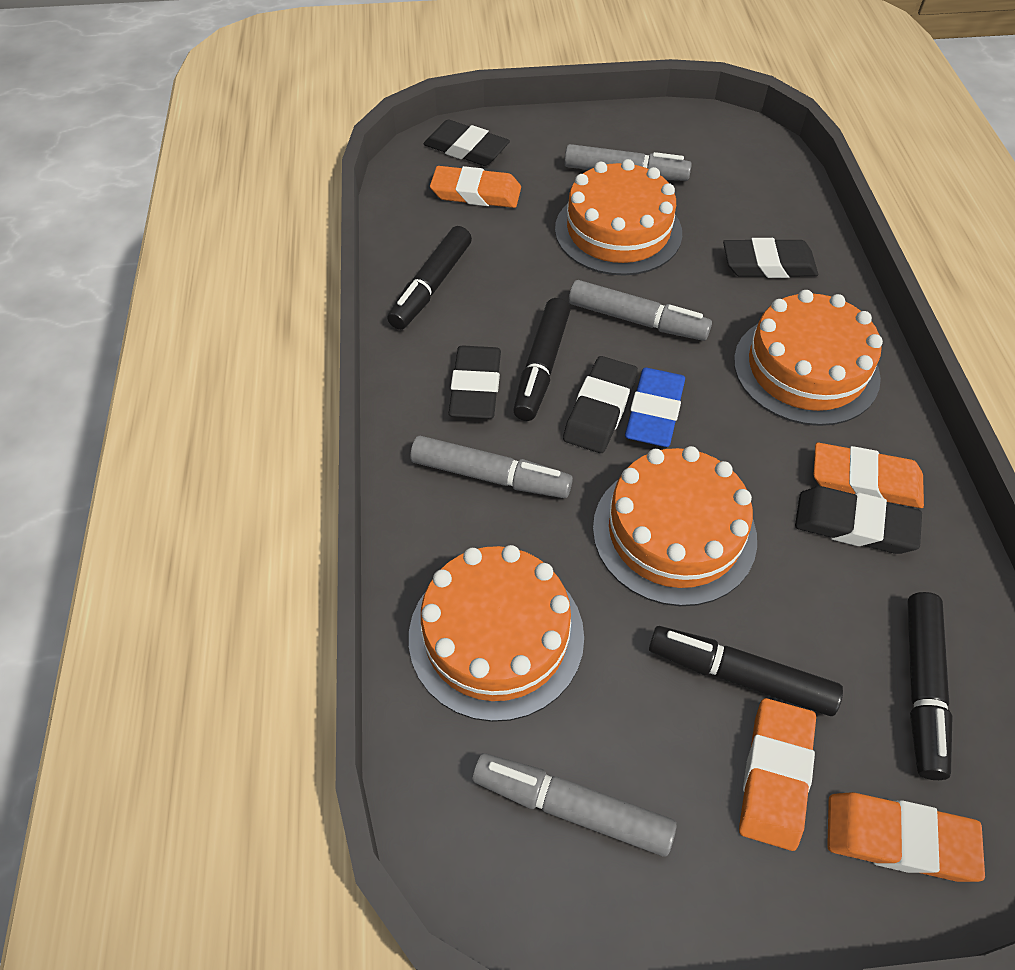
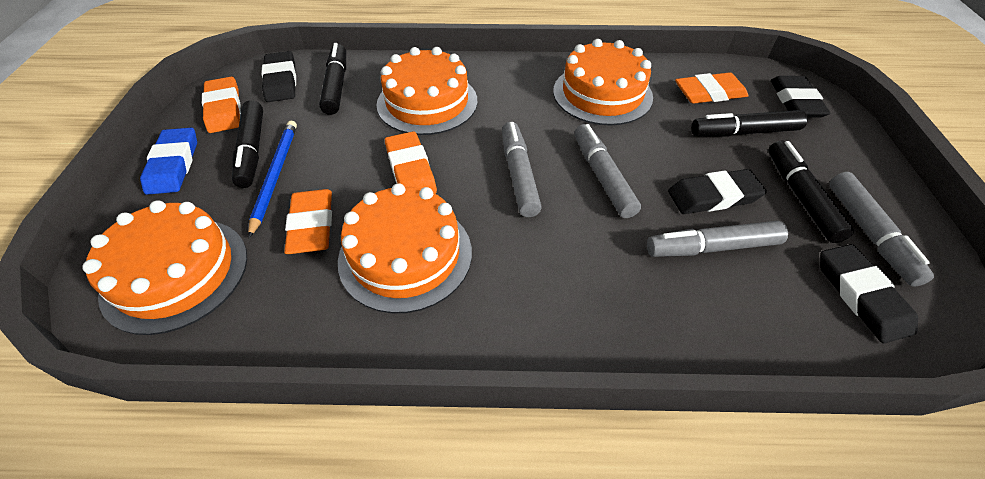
black eraser: [424,120,510,166] [449,345,501,419] [563,356,638,453] [723,238,818,278] [795,486,922,554] = 5 -> [261,51,296,102] [668,169,767,214] [771,76,830,118] [820,244,918,343] = 4
blue pencil: none = 0 -> [248,121,297,238] = 1

